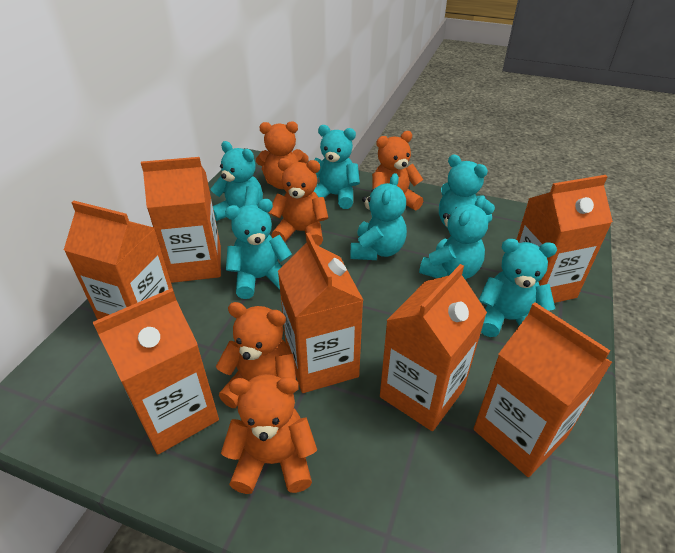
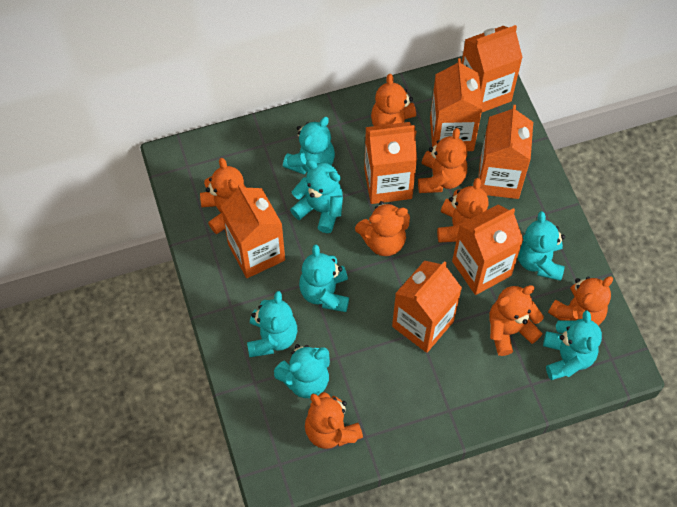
orange teddy bear: [216,302,296,408] [221,374,317,494] [256,121,309,189] [268,158,328,246] [372,131,423,210] = 5 -> [200,158,246,234] [305,392,363,449] [355,201,410,256] [371,74,416,137] [418,128,467,193] [437,178,488,243] [489,285,544,356] [548,276,613,326] = 8

